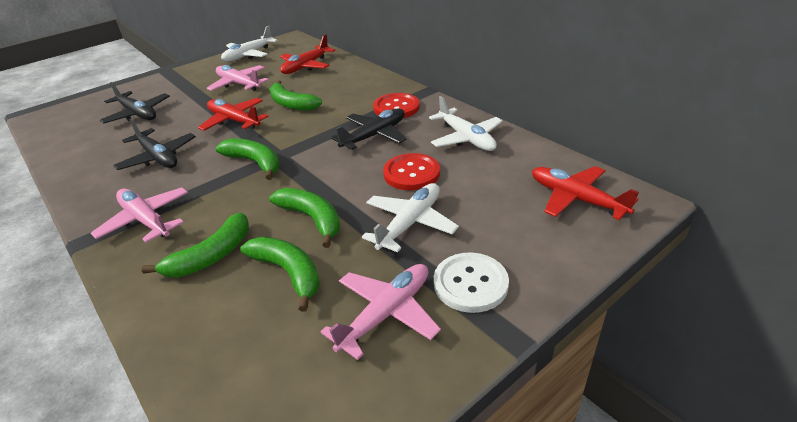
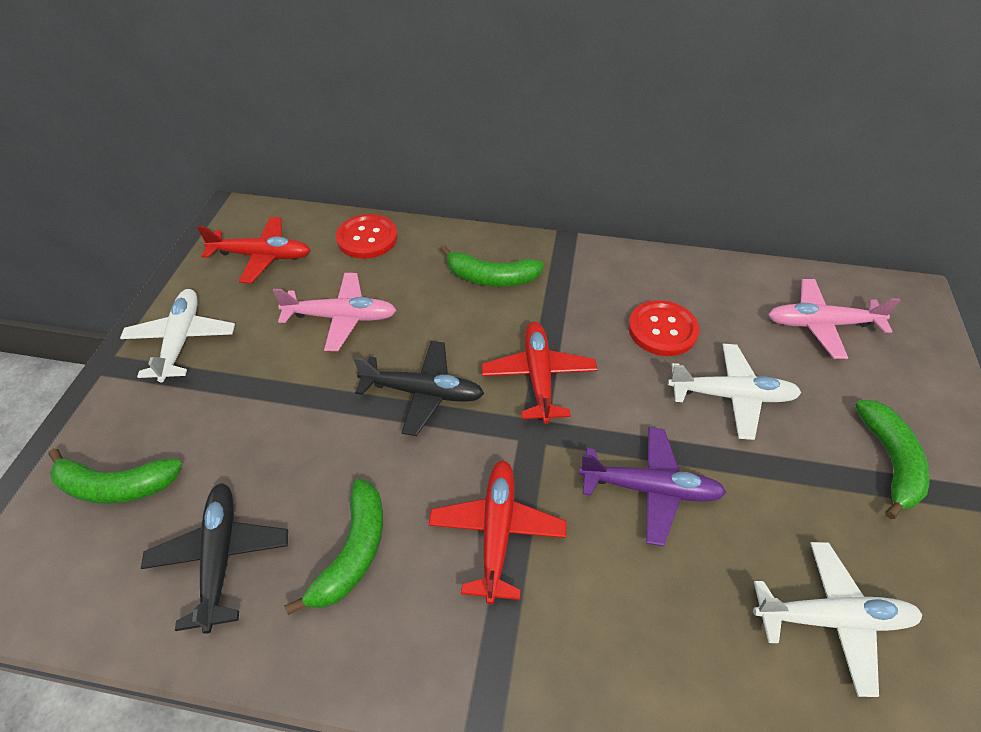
black plane: [100,82,170,123] [113,119,196,170] [331,108,407,150] = 3 -> [141,483,288,634] [353,341,484,436] = 2
green banana: [141,213,249,278] [216,139,280,180] [240,237,320,312] [269,80,322,111] [269,188,340,248] = 5 -> [48,448,182,504] [284,479,383,615] [440,245,544,287] [855,400,930,519] = 4
pink plane: [91,187,188,243] [207,65,268,91] [320,264,441,360] = 3 -> [273,273,397,351] [768,279,901,359] = 2
purple plane: none = 0 -> [579,427,726,546] = 1
white button: [434,252,509,313] = 1 -> none = 0

